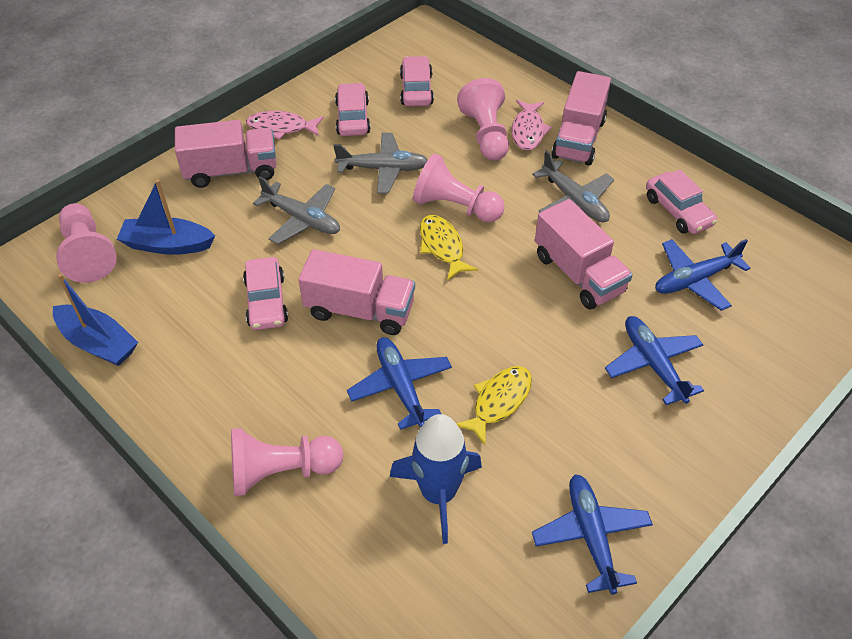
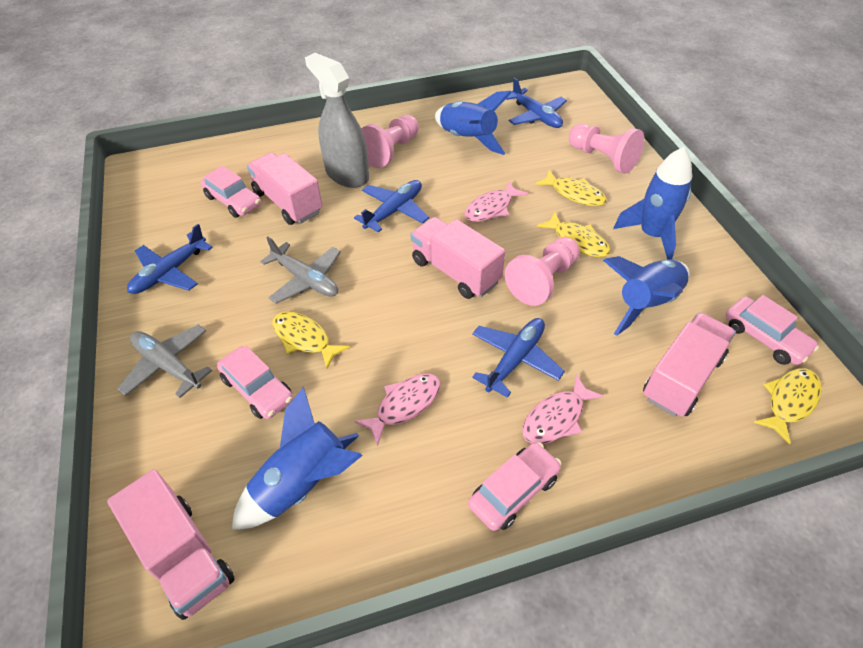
blue boat: [53,274,138,366] [117,179,215,255] = 2 -> none = 0
blue rocket: [390,414,482,544] = 1 -> [232,387,363,530] [435,91,512,155] [603,256,690,336] [613,147,692,260] = 4
grey plane: [253,176,340,244] [333,133,428,194] [532,150,614,222] = 3 -> [117,324,213,398] [260,236,341,304] = 2
grey spray bottle: none = 0 -> [305,53,369,188] = 1
pink fish: [246,111,324,139] [512,100,552,151] = 2 -> [354,374,440,446] [465,181,528,222] [522,374,604,444] = 3
pink pawn: [56,203,117,283] [231,428,343,496] [413,153,505,222] [457,78,509,161] = 4 -> [361,115,419,168] [505,237,580,306] [569,124,644,174] = 3
yellow fish: [420,215,478,280] [456,366,532,445] = 2 -> [272,312,350,368] [535,170,607,206] [537,212,611,257] [753,368,822,445] = 4

